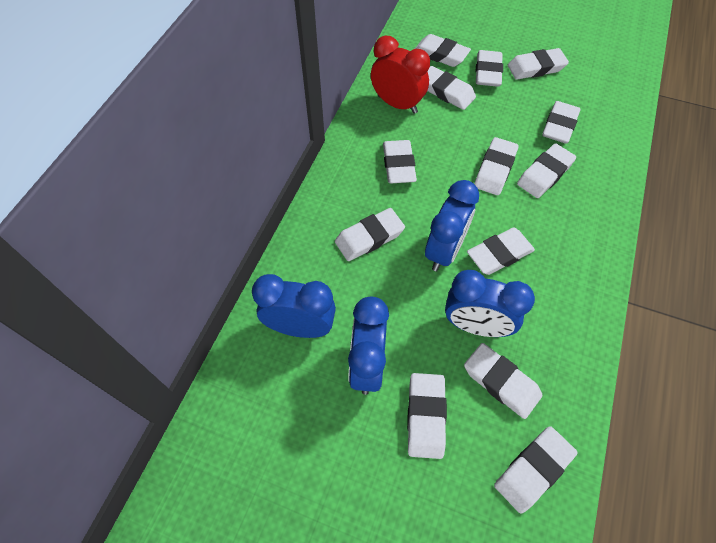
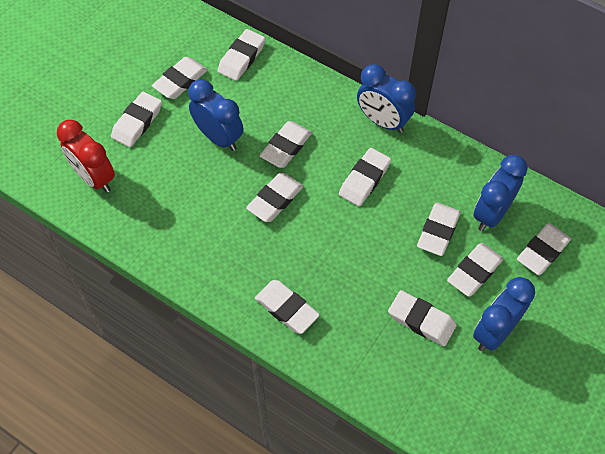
white eraser: [335,208,405,261] [383,140,417,183] [407,373,447,459] [415,34,471,67] [427,66,476,110] [464,343,542,419] [467,227,535,275] [474,137,519,195] [476,50,503,87] [494,426,578,514] [508,48,569,80] [517,143,576,198] [542,101,580,144] = 13 -> [111,92,162,147] [152,57,208,99] [218,29,265,81] [246,173,303,222] [255,280,320,334] [259,121,312,168] [339,148,391,206] [388,290,457,346] [417,203,461,256] [447,243,504,297] [517,223,571,275] = 11

